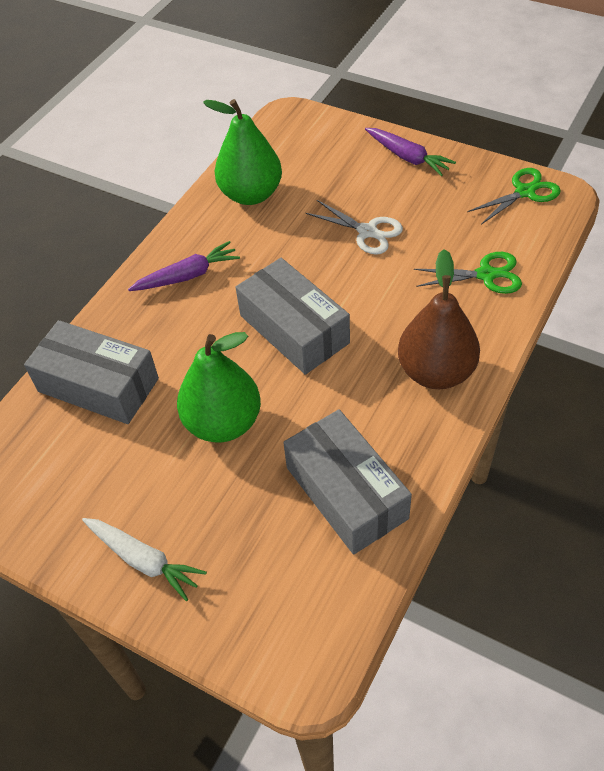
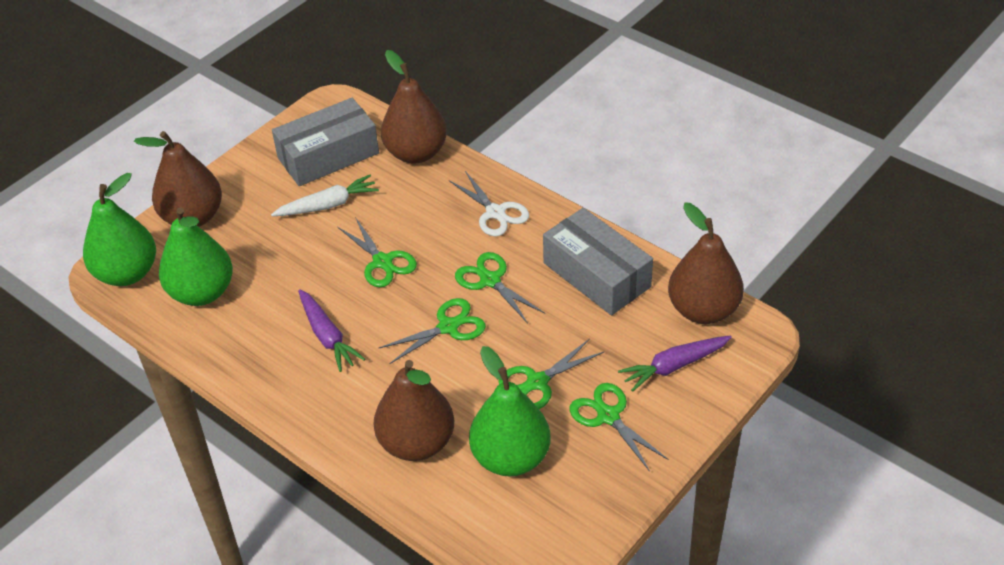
brown pear: [398,249,480,389] = 1 -> [134,131,222,227] [374,360,454,461] [381,50,447,163] [668,203,744,324] = 4
green pear: [177,332,261,442] [203,99,282,205] = 2 -> [83,173,156,286] [159,207,233,306] [469,346,550,476] = 3
green scissors: [414,252,522,294] [467,168,561,225] = 2 -> [338,217,417,287] [379,298,486,364] [455,252,545,324] [499,339,604,409] [569,383,669,472] = 5
grey box: [24,320,159,424] [235,258,350,375] [283,409,412,555] = 3 -> [272,98,379,186] [543,208,653,315] = 2

